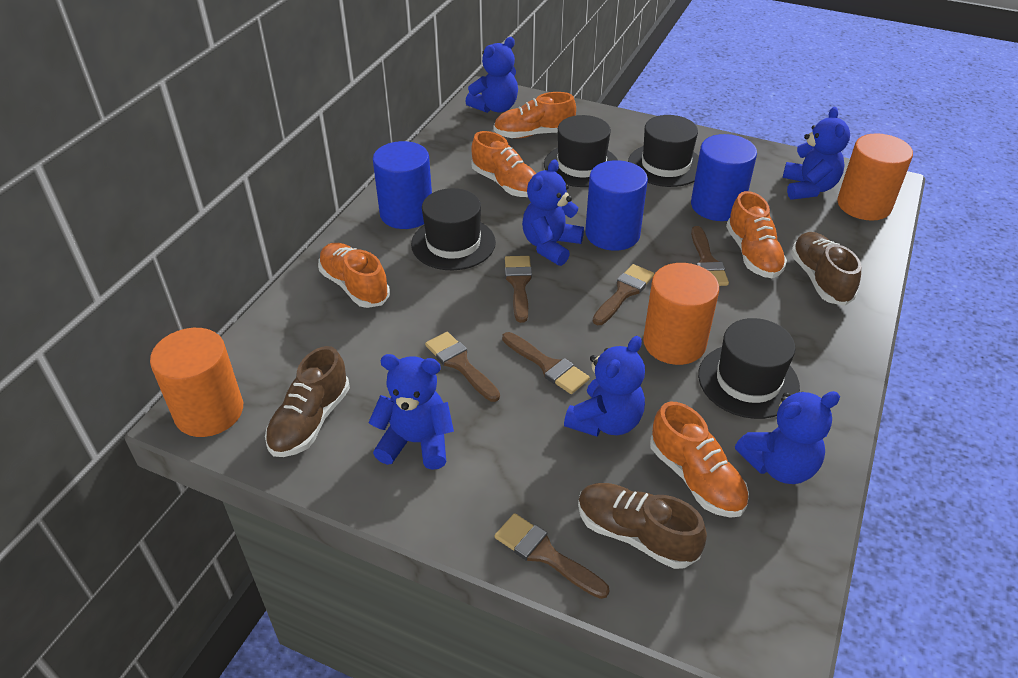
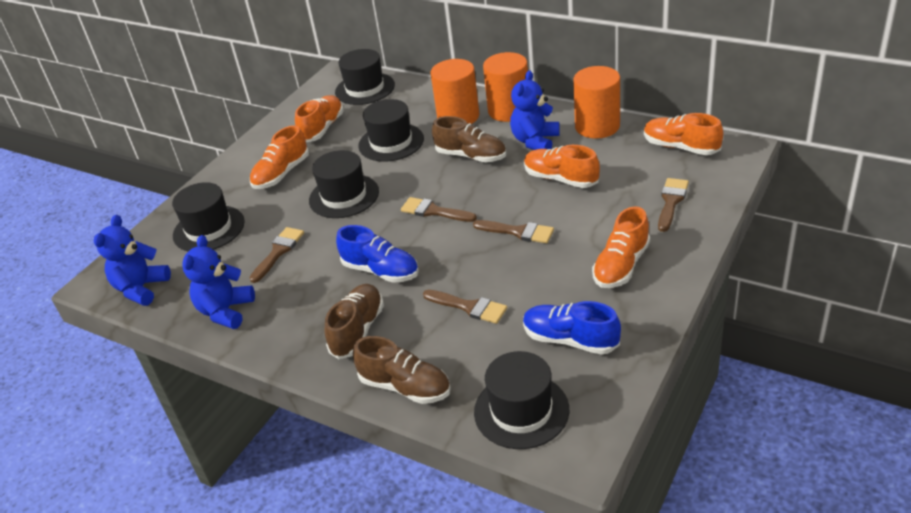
black hat: [411,188,496,270] [544,115,618,187] [628,115,699,187] [698,318,800,419] = 4 -> [172,182,245,251] [309,150,379,218] [335,49,395,105] [358,99,424,162] [474,351,569,449] = 5
blue cylinder: [373,141,432,229] [585,160,648,251] [691,134,757,221] = 3 -> none = 0
blue shoe: none = 0 -> [336,225,419,283] [523,301,621,355] = 2
blue teddy bear: [368,354,454,470] [465,37,518,113] [522,159,584,266] [564,336,645,437] [735,391,840,484] [783,107,850,200] = 6 -> [94,215,171,306] [182,235,255,329] [510,70,560,150] = 3
brown brush: [425,332,500,402] [495,513,609,599] [502,332,590,394] [505,256,532,323] [593,264,654,325] [691,226,729,286] = 6 -> [250,227,304,283] [401,197,477,222] [423,290,507,324] [473,220,554,243] [658,178,689,232] = 5

